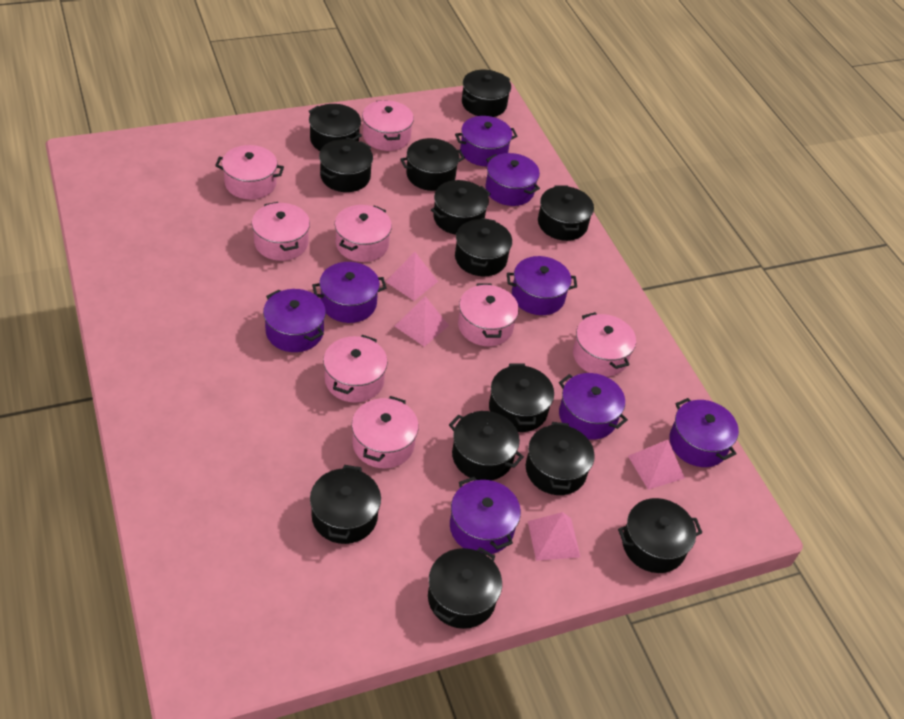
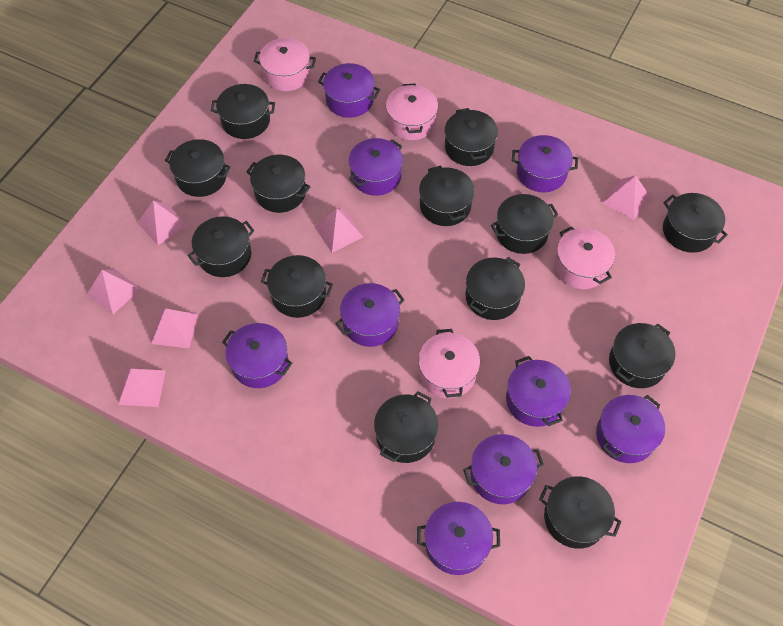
pink pot: [215,145,284,200] [252,202,310,261] [323,335,388,403] [335,205,392,262] [352,396,419,469] [362,100,414,151] [458,283,519,346] [573,312,636,377] = 8 -> [254,38,316,91] [386,84,438,140] [418,329,480,398] [554,226,615,289] = 4
pink pyramid: [385,252,438,301] [395,296,449,347] [528,512,580,561] [628,440,685,490] = 4 -> [87,269,140,315] [118,368,166,407] [138,201,188,245] [151,308,198,348] [315,209,363,253] [602,175,650,220] = 6
purple pot: [263,289,326,352] [312,262,386,323] [450,477,521,555] [455,116,518,167] [485,153,540,206] [507,256,577,315] [559,373,628,440] [670,398,739,467] = 8 -> [222,323,292,388] [318,63,380,118] [335,283,404,347] [349,138,403,196] [417,502,500,575] [463,434,544,504] [506,356,571,427] [512,135,578,192] [596,395,665,463] = 9

